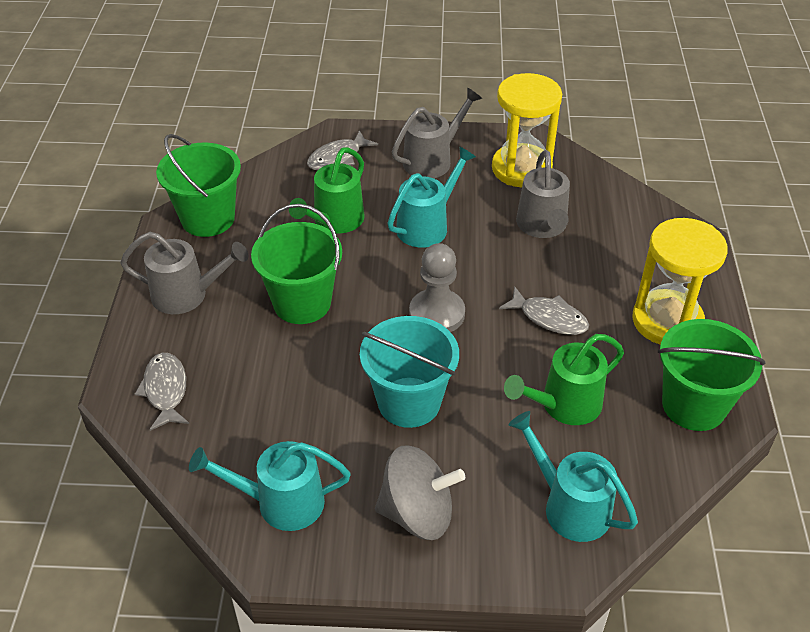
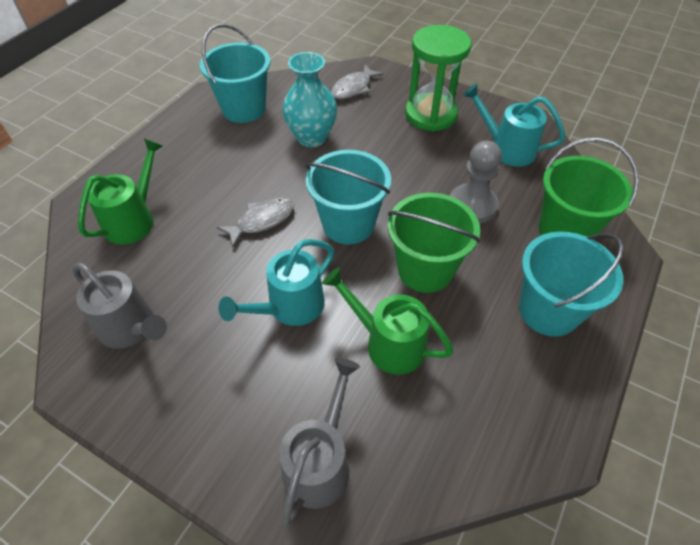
green bucket: [156,134,241,237] [251,204,342,324] [658,319,766,431] = 3 -> [388,193,480,293] [539,138,639,240] = 2
green hourglass: none = 0 -> [405,25,471,132] = 1
grey fish: [135,353,189,431] [307,130,378,170] [499,286,589,335] = 3 -> [217,197,294,248] [331,64,384,99] = 2
grey spinning top: [375,445,465,540] = 1 -> none = 0
grey watering can: [120,232,248,314] [392,87,482,178] [516,150,570,238] = 3 -> [73,262,167,349] [279,358,360,526] = 2
turquoise bucket: [360,316,459,428] = 1 -> [200,24,270,123] [306,150,391,244] [519,232,624,337] = 3
turquoise vase: none = 0 -> [282,52,337,147] = 1
turquoise watering can: [189,441,351,531] [388,146,476,248] [509,411,638,542] = 3 -> [218,239,334,326] [463,83,565,167] = 2
yellow hourglass: [492,73,562,187] [632,218,728,344] = 2 -> none = 0

